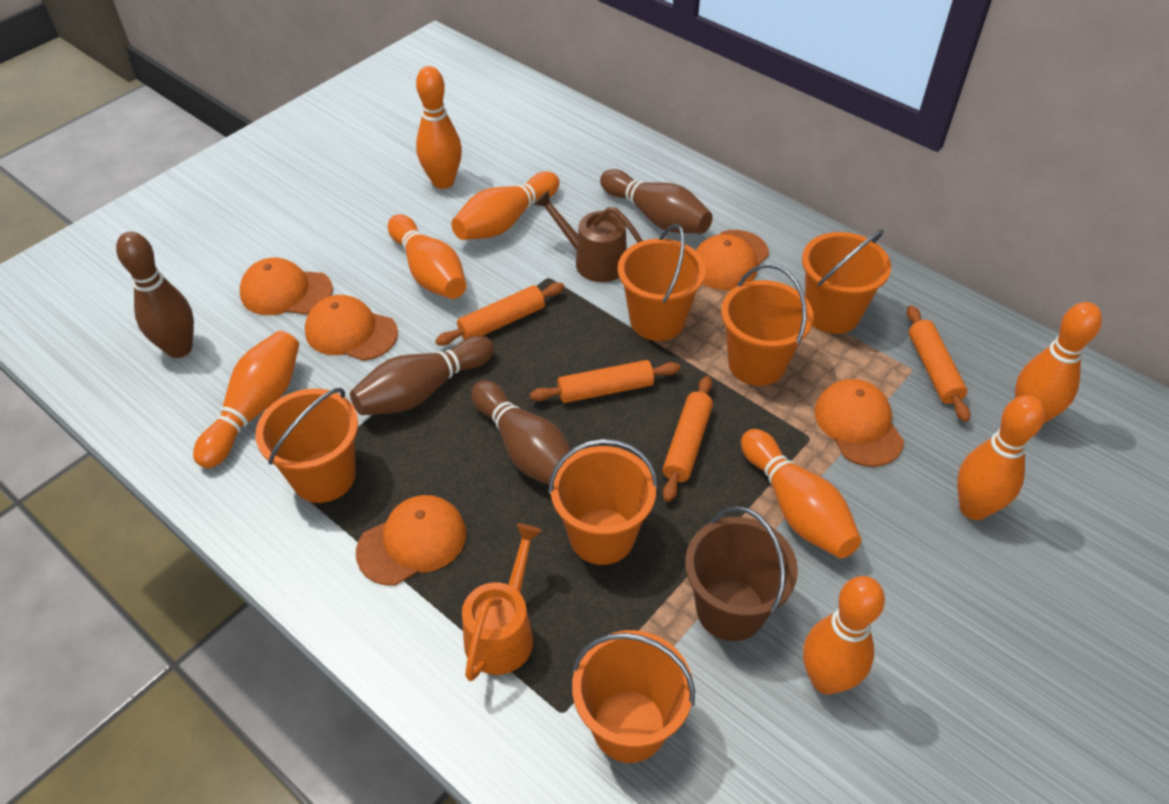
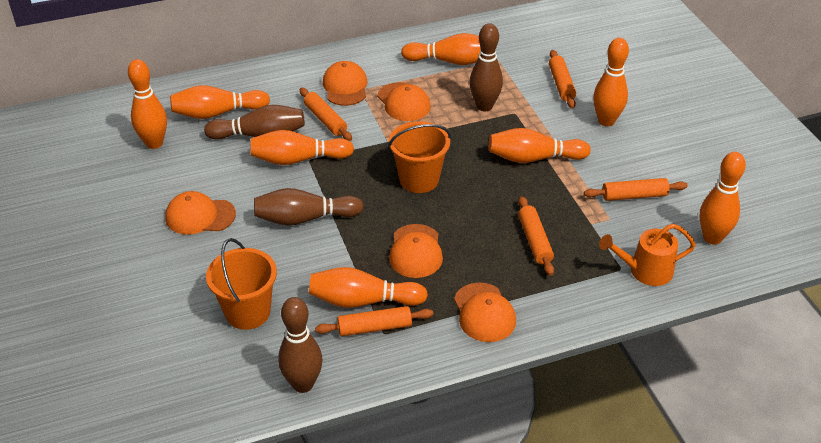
brown bucket: [685,506,798,641] = 1 -> none = 0
brown watering can: [534,190,643,282] = 1 -> none = 0
orange bucket: [255,388,358,503] [548,439,658,565] [572,630,695,763] [618,224,706,341] [721,264,814,386] [802,230,891,334] = 6 -> [206,238,277,330] [388,121,451,193] = 2
orange rolling pin: [435,283,564,346] [530,360,680,403] [663,376,713,502] [907,305,970,422] = 4 -> [300,88,352,141] [315,306,434,336] [518,196,554,276] [549,50,576,108] [584,178,688,201] = 5

